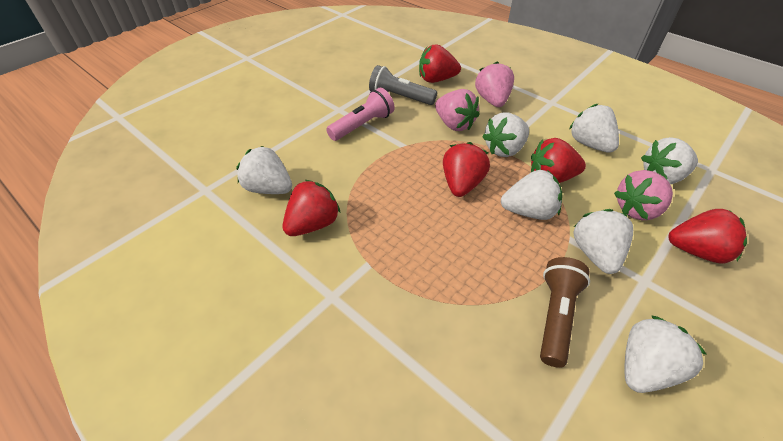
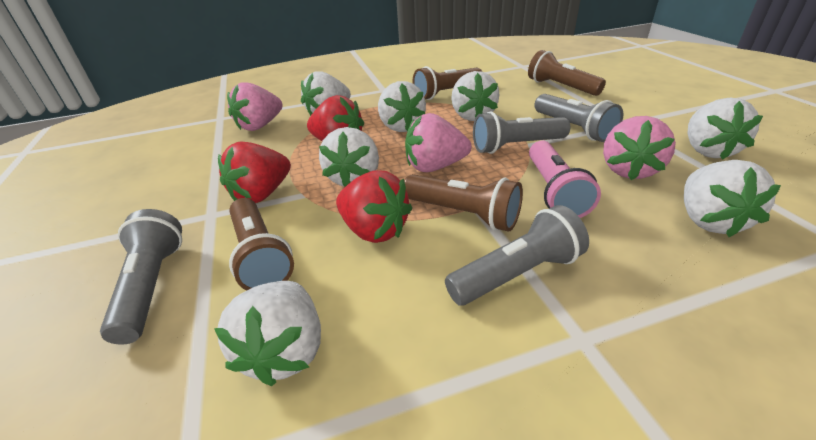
brown flashlight: [540,257,590,368] = 1 -> [229,198,294,290] [404,174,523,232] [413,66,482,100] [528,50,606,96] = 4
grey flashlight: [369,65,437,105] = 1 -> [100,209,182,345] [445,205,589,306] [473,111,570,154] [534,94,623,142] = 4
red strawberry: [283,180,341,236] [419,44,461,83] [443,142,490,197] [531,138,586,183] [669,209,747,263] = 5 -> [218,141,291,203] [307,95,364,141] [336,170,412,243] = 3

